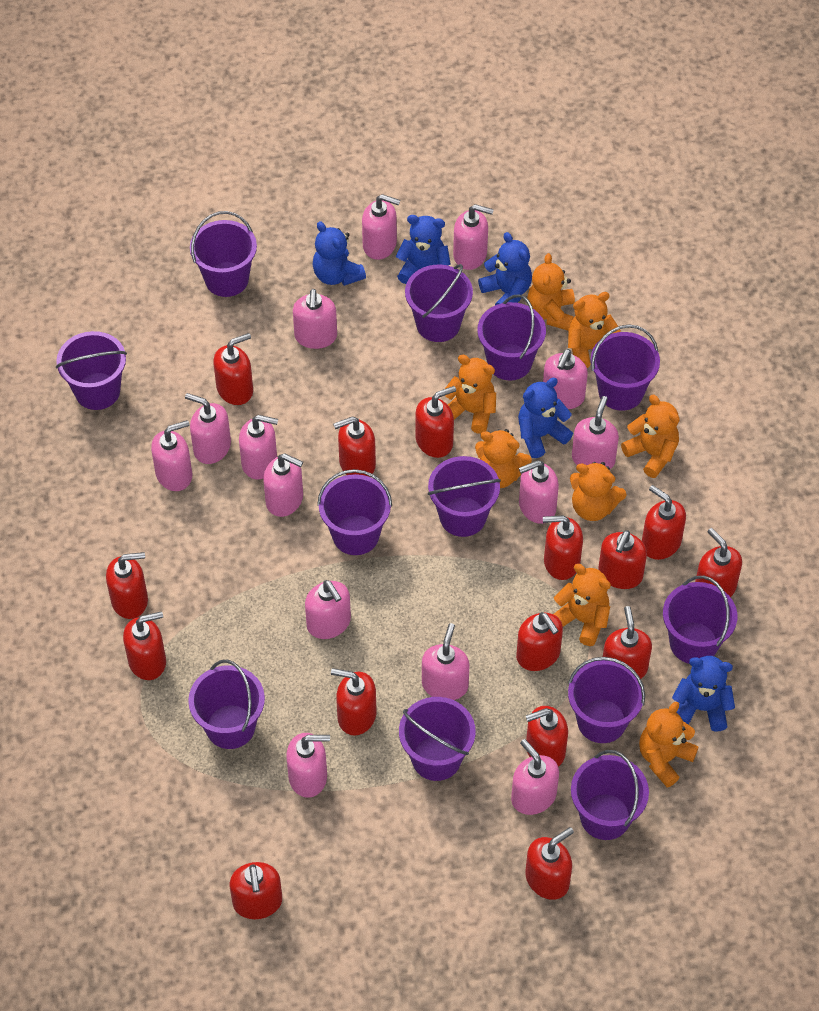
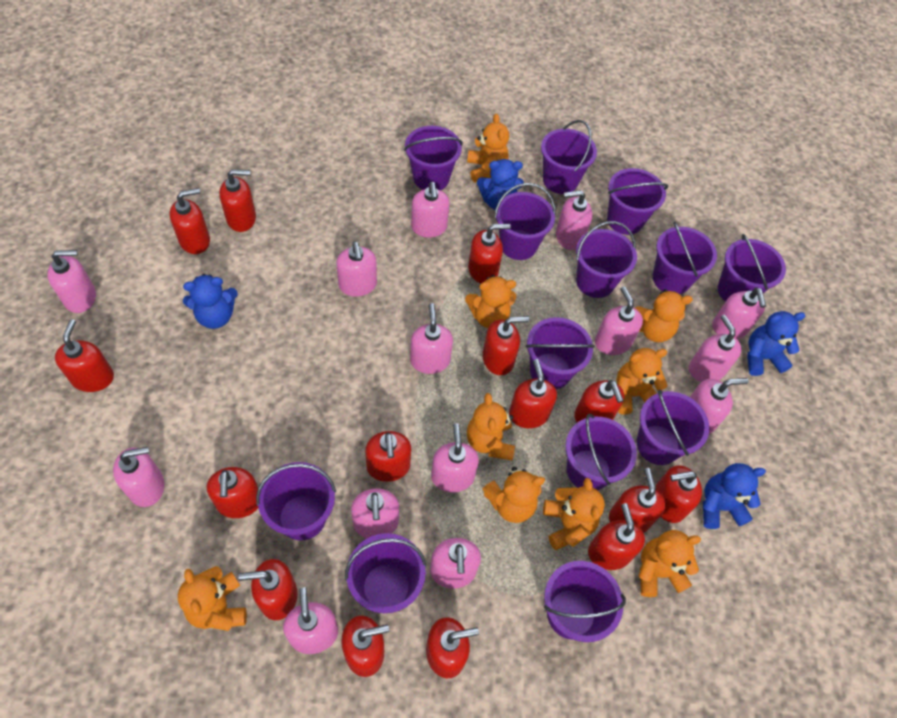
blue teddy bear: [312,221,366,286] [396,215,451,284] [478,232,532,305] [518,378,573,458] [672,656,735,732] = 5 -> [183,274,238,329] [477,159,524,210] [703,463,766,529] [747,311,805,376] = 4
orange teddy bear: [445,355,496,434] [475,429,532,488] [527,253,575,331] [554,564,611,646] [568,292,621,368] [570,462,627,521] [621,395,680,478] [639,702,699,788] = 8 -> [178,566,247,631] [465,275,516,328] [467,113,509,183] [467,393,515,460] [482,467,545,523] [543,478,605,550] [616,348,668,415] [635,289,693,342] [639,530,701,597] = 9
purple bucket: [56,331,127,410] [188,659,265,749] [190,211,257,297] [317,469,392,555] [399,697,476,781] [405,264,473,342] [428,456,501,537] [477,294,546,381] [568,657,645,743] [571,750,649,840] [591,325,660,411] [663,576,737,664] = 12 -> [256,462,336,541] [345,533,426,613] [404,126,463,190] [494,183,556,260] [526,317,595,389] [541,120,597,194] [544,561,626,642] [565,414,637,490] [576,221,637,298] [607,168,668,235] [636,390,709,465] [653,222,717,294] [717,234,786,302] = 13

